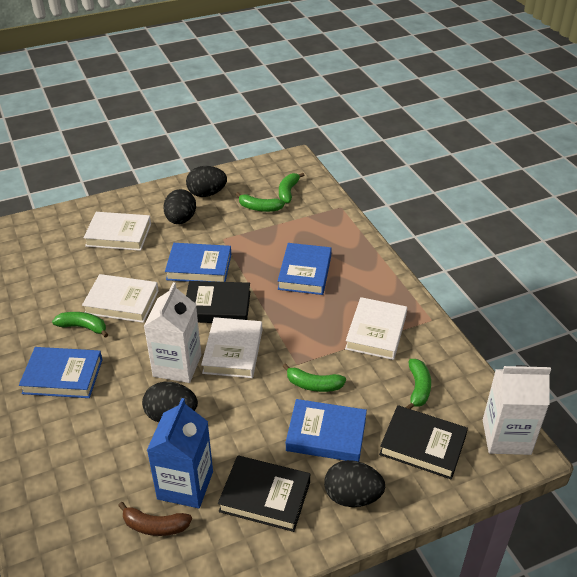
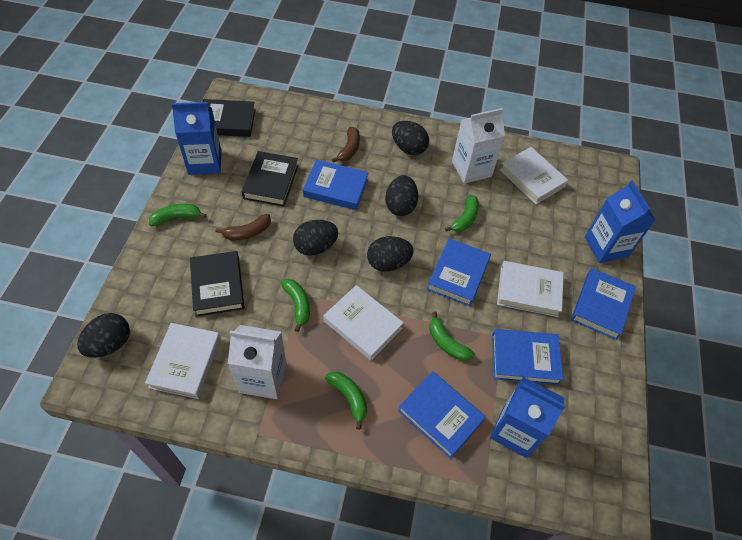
black egg: [142,382,198,422] [163,189,196,224] [186,166,227,197] [324,460,385,507] = 4 -> [77,313,130,358] [293,220,338,256] [367,236,413,272] [385,175,418,216] [392,121,429,155] = 5
blue book: [19,347,103,398] [165,243,231,282] [278,243,332,295] [286,399,367,462] = 4 -> [303,159,369,210] [398,371,486,459] [427,238,491,307] [492,329,563,385] [571,268,636,340] = 5
blue carton: [147,398,213,508] = 1 -> [171,102,221,175] [490,377,566,458] [585,180,655,263] = 3
brown banana: [118,502,192,536] = 1 -> [215,214,271,240] [332,127,360,163] = 2

